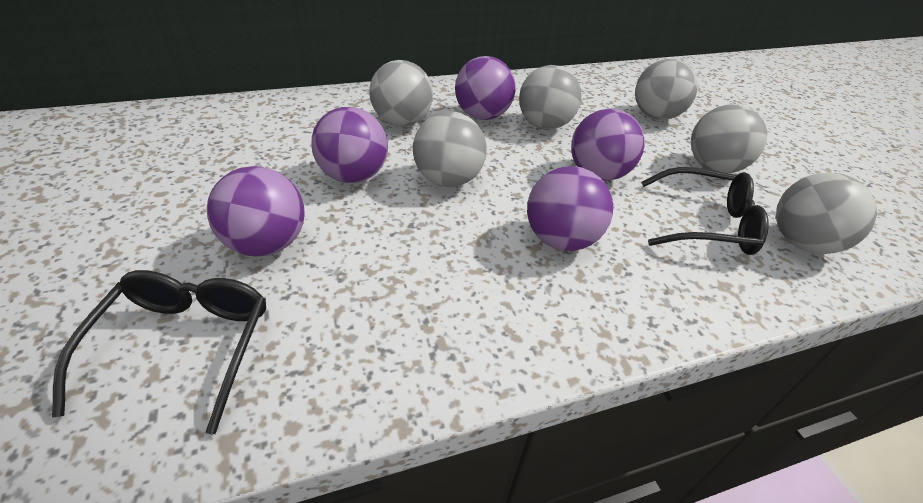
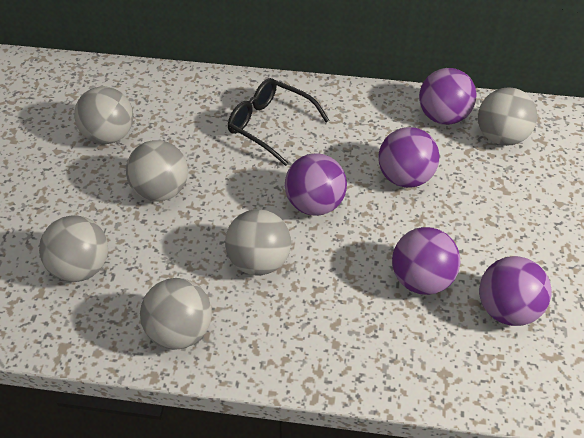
black glasses: [52,270,266,434] [641,167,769,255] = 2 -> [228,78,330,166] = 1

